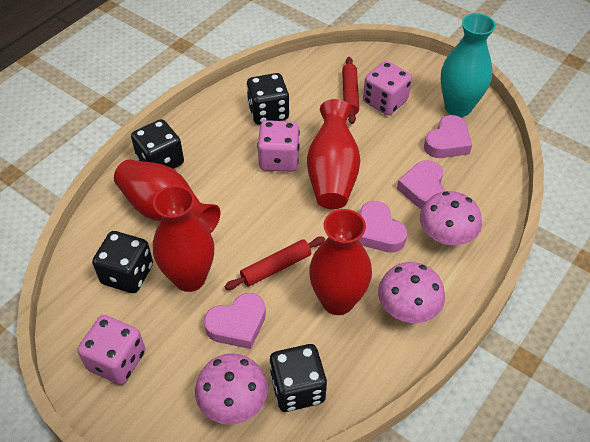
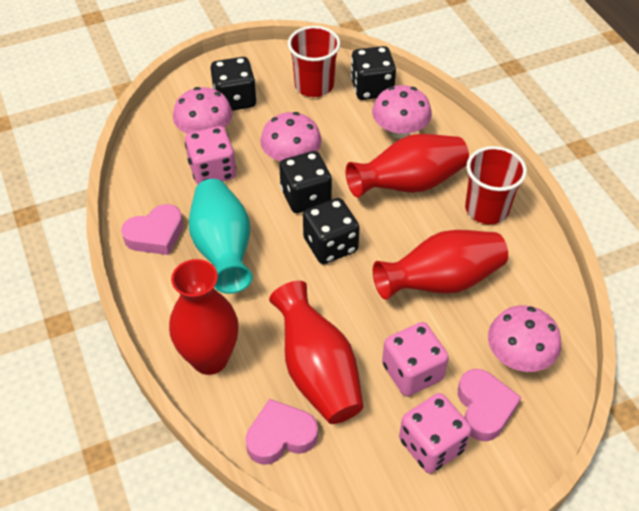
pink heart: [204,293,266,349] [359,201,407,253] [397,160,445,209] [424,115,472,158] = 4 -> [121,204,183,255] [245,399,318,465] [458,369,521,441] = 3
pink mushroom: [195,353,268,425] [378,262,445,323] [420,191,482,245] = 3 -> [173,87,233,134] [261,112,321,161] [372,85,432,139] [488,305,561,372] = 4
red cup: none = 0 -> [288,26,341,97] [465,146,527,224] = 2
red rolling pin: [225,237,325,290] [342,57,359,124] = 2 -> none = 0

